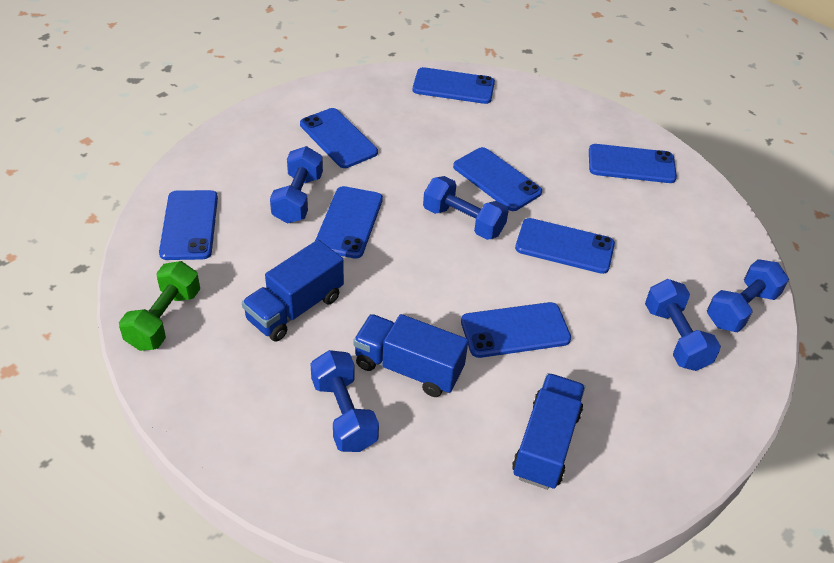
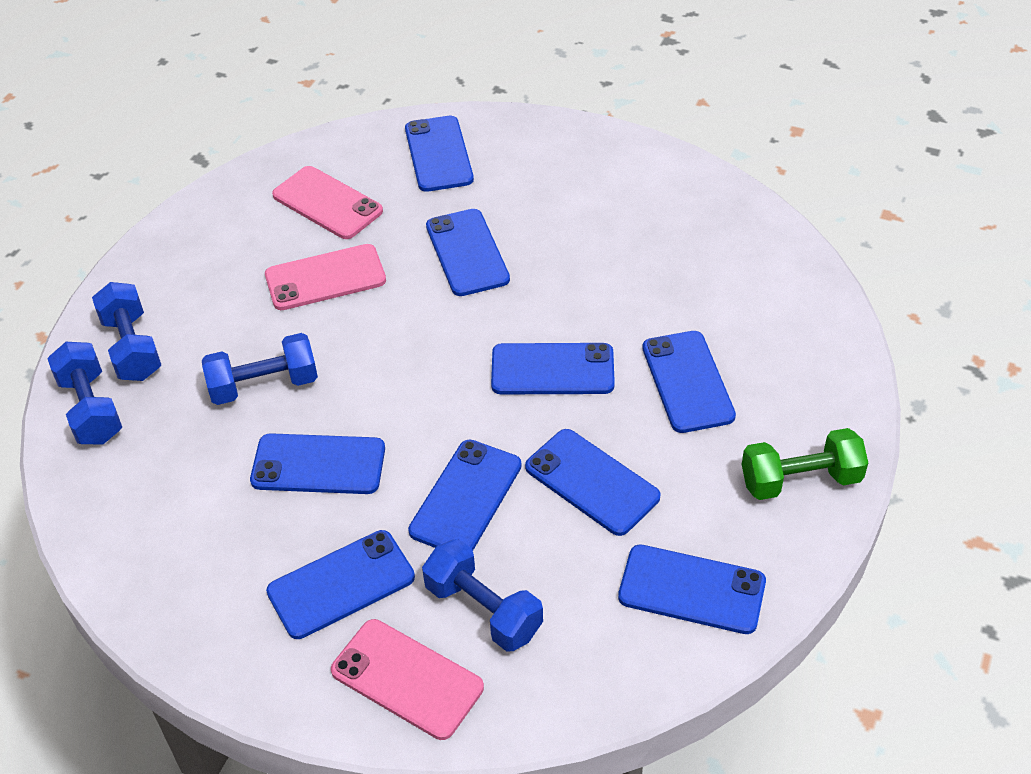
blue dumbbell: [270,146,323,224] [310,350,379,452] [423,176,509,240] [645,279,721,371] [707,259,789,332] = 5 -> [47,342,122,444] [92,282,161,381] [202,333,318,405] [422,539,543,652] = 4
blue phone: [159,190,218,260] [300,108,378,168] [315,186,383,259] [413,67,495,104] [453,147,542,211] [461,302,571,358] [515,218,615,274] [589,144,677,183] = 8 -> [250,433,385,494] [266,530,415,639] [405,116,474,192] [408,440,522,550] [426,209,510,296] [491,343,615,394] [525,429,661,536] [618,545,766,634] [642,331,736,433] = 9
blue truck: [242,240,344,342] [353,314,468,397] [512,373,585,490] = 3 -> none = 0
pink phone: none = 0 -> [265,244,386,310] [272,166,383,239] [331,619,484,740] = 3

